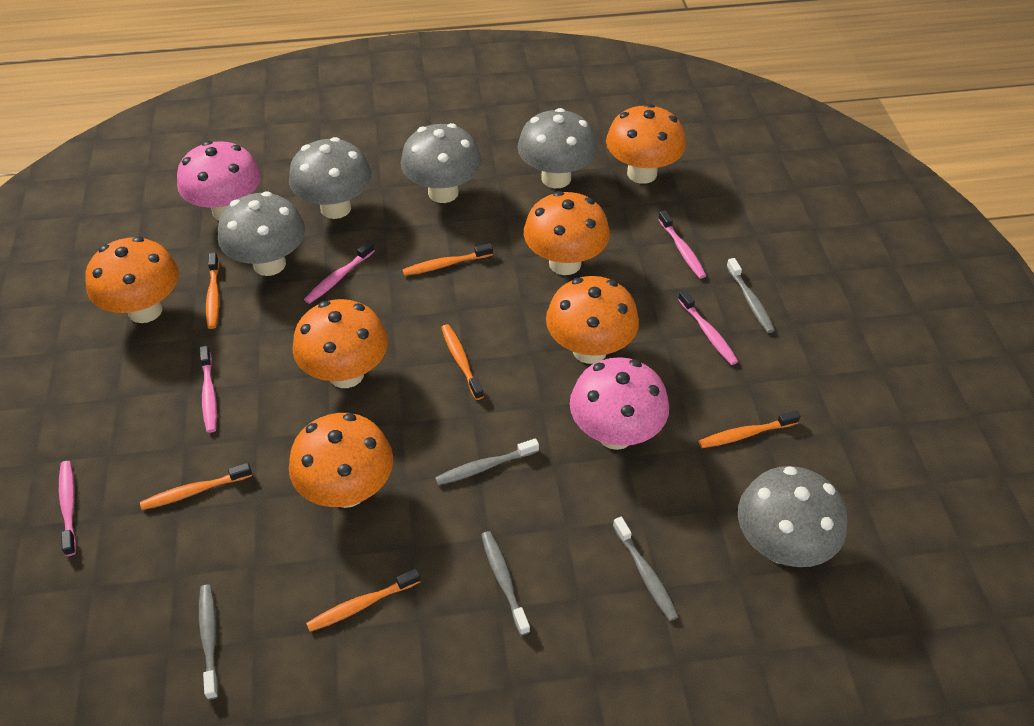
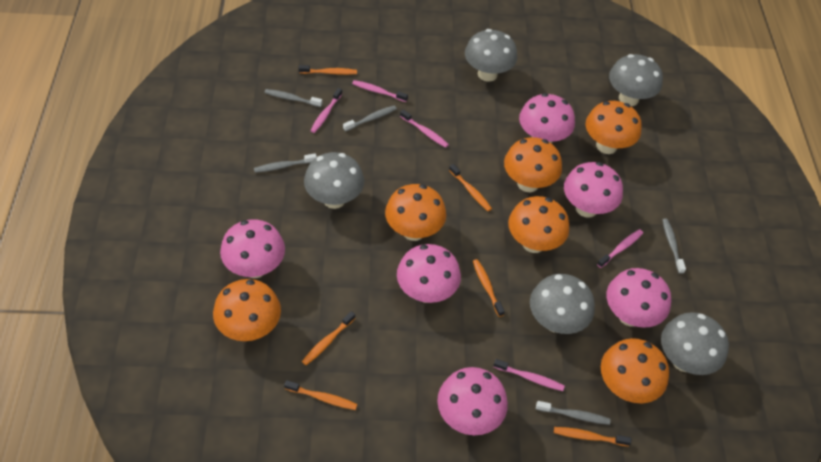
pink mushroom: [177,141,261,220] [570,357,669,450] = 2 -> [220,219,285,278] [397,244,461,303] [437,367,508,435] [519,93,575,144] [564,162,623,218] [607,268,671,328] = 6

